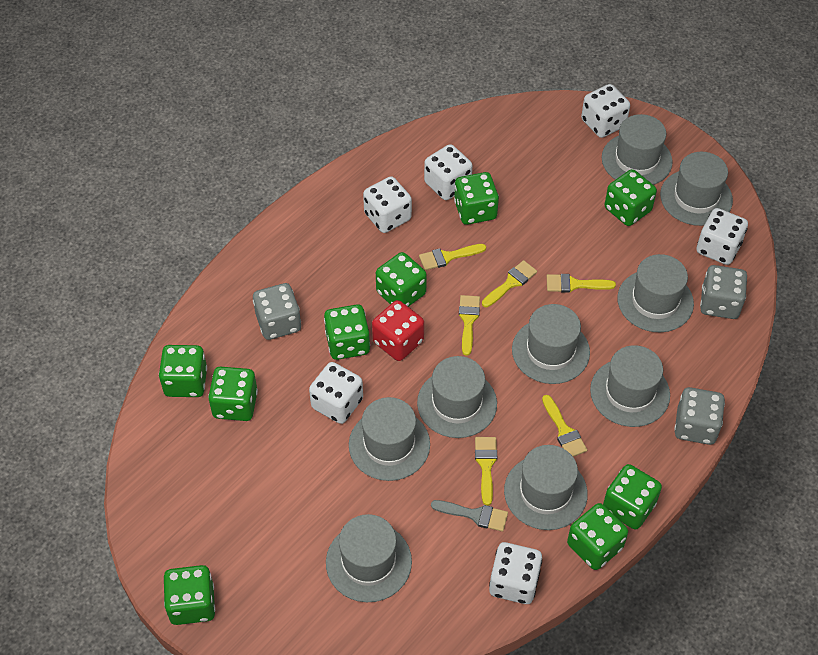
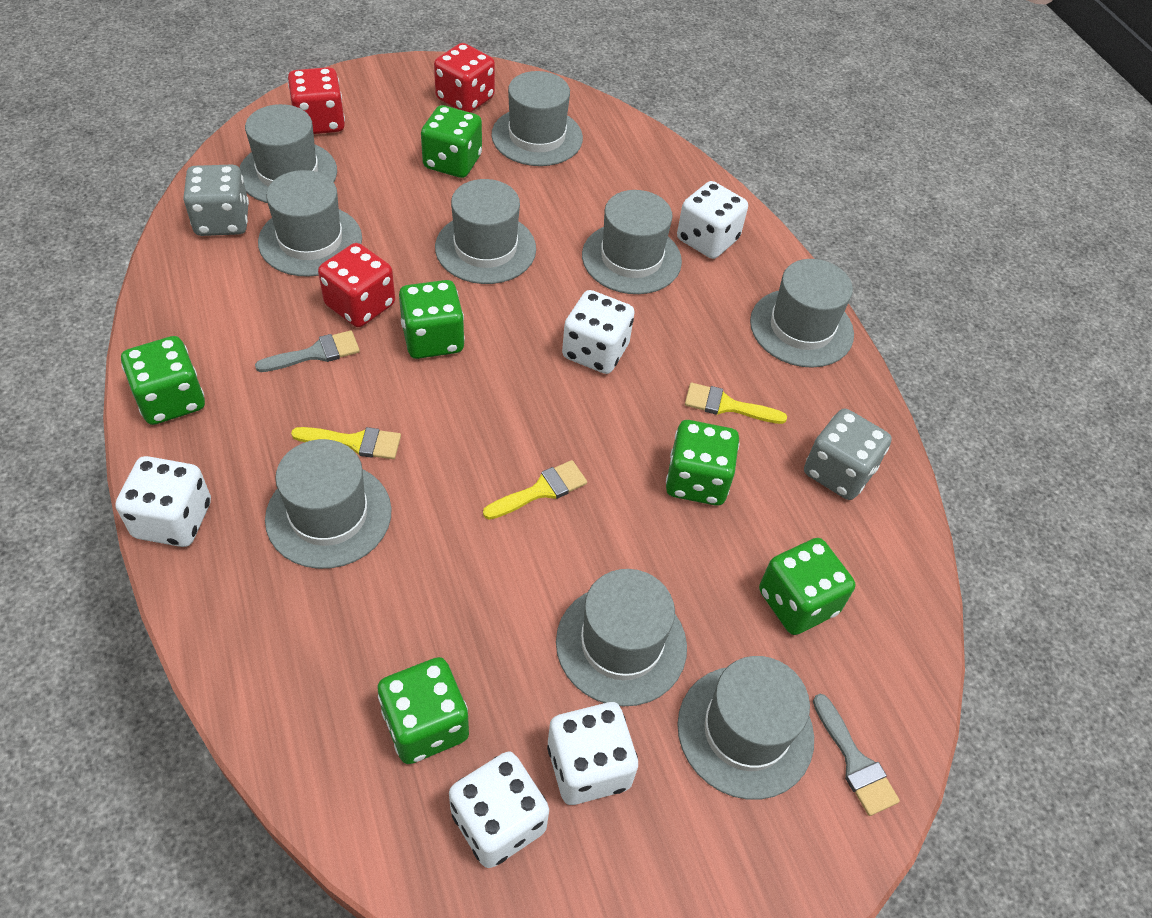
green dice: [159,345,207,397] [164,565,215,625] [208,367,258,421] [324,304,370,360] [376,252,427,307] [454,172,499,225] [567,503,628,570] [603,464,662,530] [604,169,657,226] = 9 -> [121,336,205,425] [378,657,469,764] [399,280,465,359] [421,105,482,178] [666,420,739,506] [759,538,855,635] = 6
grey brush: [431,500,508,532] = 1 -> [255,330,360,372] [813,694,900,816] = 2
grey dice: [253,283,301,340] [674,387,725,445] [700,265,747,319] = 3 -> [183,164,249,236] [804,409,892,500] = 2
red dice: [372,300,424,361] = 1 -> [288,67,345,134] [318,243,395,327] [434,43,495,113] = 3
white dice: [309,362,363,424] [363,176,412,233] [424,144,472,200] [489,542,542,604] [581,84,630,138] [697,208,748,265] = 6 -> [115,456,211,547] [449,752,549,868] [547,702,638,805] [562,290,635,374] [677,181,748,259] = 5
yellow brush: [419,244,486,270] [459,295,480,356] [475,437,497,505] [482,260,537,307] [542,395,587,457] [547,274,616,293] = 6 -> [291,427,401,459] [483,460,587,520] [685,383,787,424] = 3

